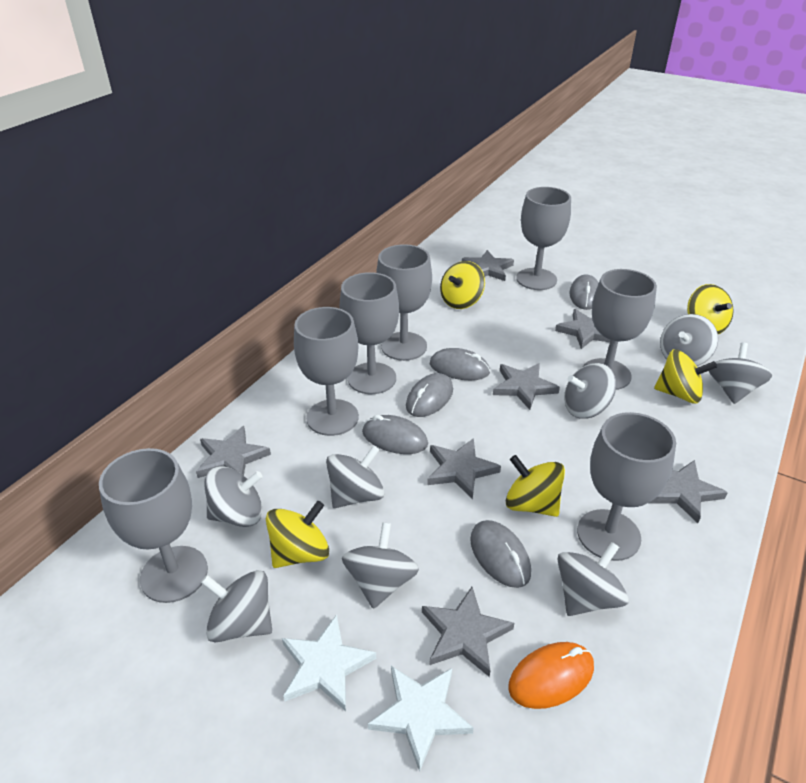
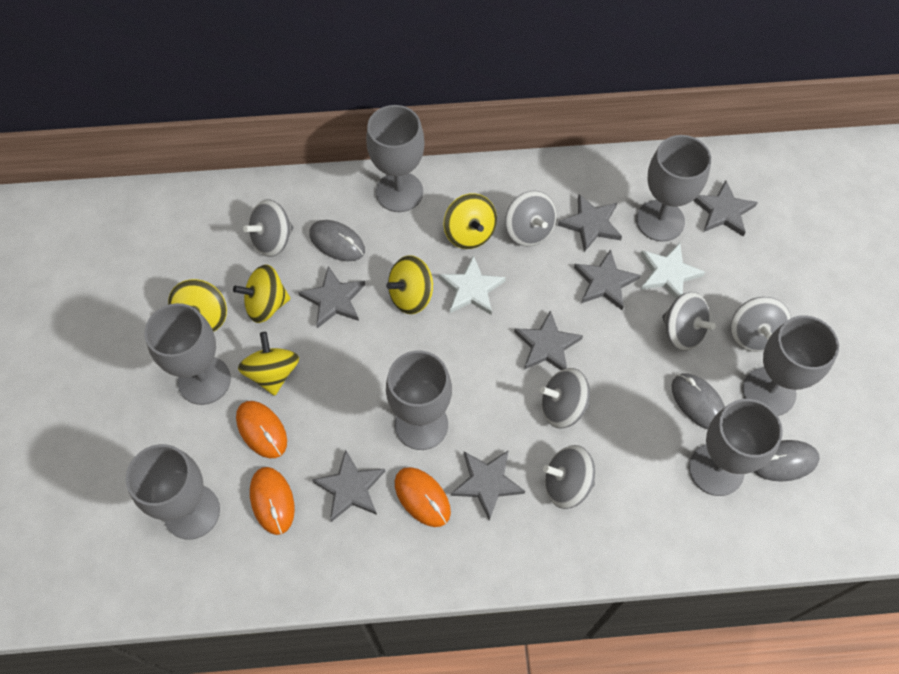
grey mouse: [362,415,428,454] [406,373,453,417] [430,348,490,380] [470,520,531,588] [569,274,599,310] = 5 -> [309,220,365,261] [672,373,725,429] [754,440,820,482] = 3
grey spinning top: [201,570,272,643] [204,466,263,527] [326,445,384,508] [342,522,419,609] [557,542,629,616] [564,363,616,419] [660,314,718,366] [709,343,772,404] = 8 -> [243,199,293,257] [505,190,556,247] [540,368,590,429] [543,445,595,509] [662,292,716,351] [731,297,791,352] = 6
orange mouse: [508,642,594,709] = 1 -> [236,401,287,458] [250,467,295,535] [395,467,451,527] = 3

